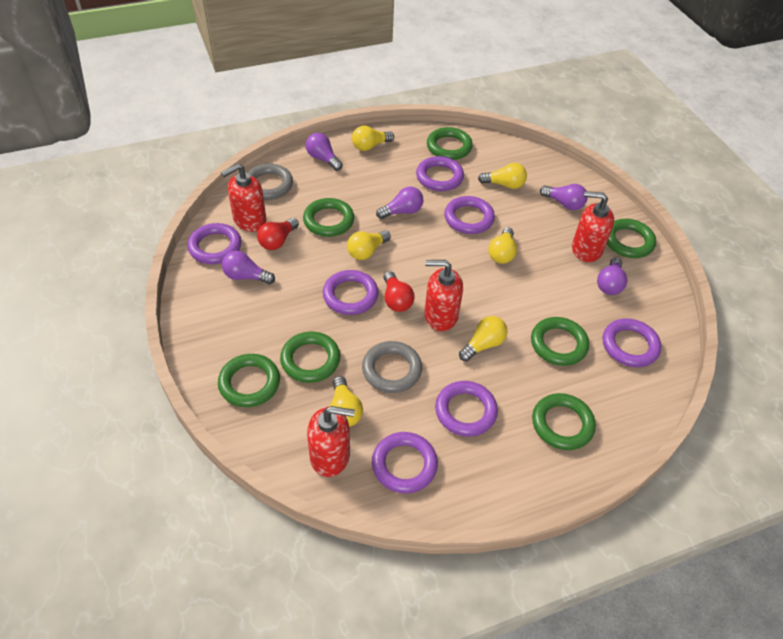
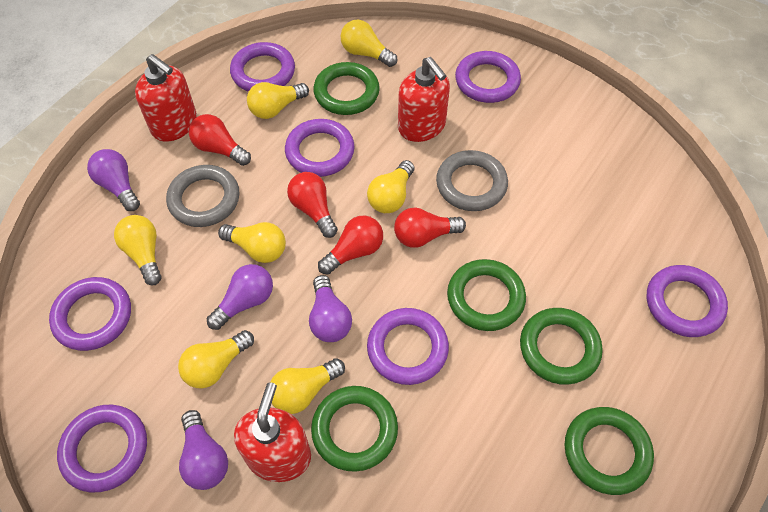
green ring: [218,354,280,407] [280,332,340,383] [303,198,354,237] [427,127,473,160] [531,317,589,366] [532,393,596,450] [607,219,656,258] = 7 -> [311,386,398,472] [313,62,380,115] [447,259,526,331] [520,308,603,385] [565,407,654,495] = 5
purple light bulb: [222,251,275,284] [306,133,343,171] [376,187,423,219] [540,184,588,210] [597,257,627,295] = 5 -> [87,149,140,211] [179,410,228,490] [207,264,273,330] [309,275,352,342] = 4
red light bulb: [257,218,299,250] [383,271,414,312] = 2 -> [189,114,251,166] [287,172,338,238] [318,215,383,275] [394,207,466,248] = 4
red soap dispenser: [221,163,266,232] [307,406,355,477] [424,260,463,331] [572,191,614,262] = 4 -> [135,54,197,142] [234,382,311,482] [398,57,450,142] = 3
yellow light bulb: [330,376,363,427] [347,230,391,260] [352,126,394,151] [459,316,508,361] [478,163,527,189] [488,227,517,264] = 6 -> [114,215,161,285] [178,330,254,388] [218,222,286,263] [247,82,309,119] [270,358,345,414] [341,20,397,67] [367,160,414,213] = 7

